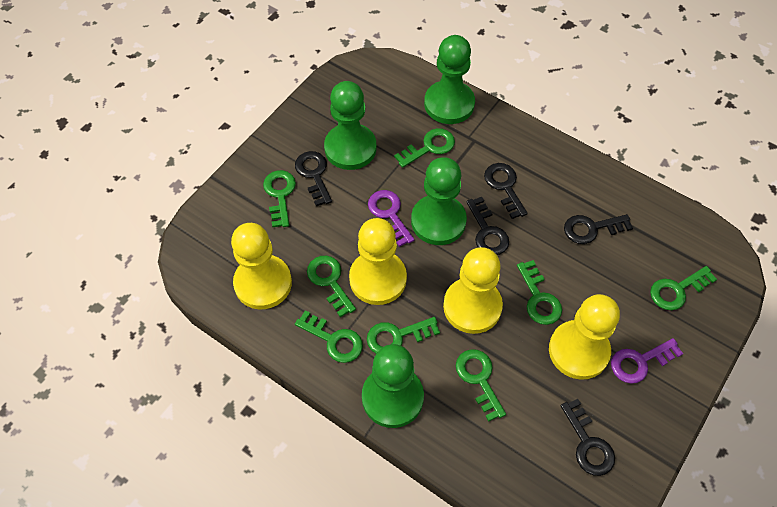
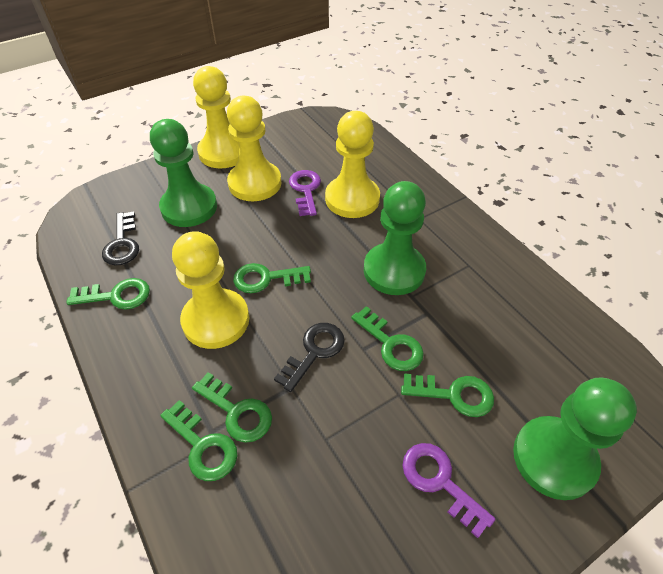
black key: [295,151,332,206] [466,197,509,255] [484,163,528,219] [560,399,615,476] [564,214,633,244] = 5 -> [102,212,139,265] [274,323,345,392] = 2
green key: [263,170,296,227] [295,310,363,363] [307,256,356,317] [367,317,440,353] [394,128,455,168] [456,349,506,422] [517,260,562,325] [650,266,717,310] = 8 -> [66,278,150,310] [160,400,237,481] [192,372,272,443] [233,263,311,293] [351,306,424,371] [401,373,494,417] = 6
green pawn: [324,81,377,170] [362,344,424,428] [411,157,467,245] [424,35,475,124] = 4 -> [150,119,217,227] [364,181,426,295] [513,377,637,500] = 3

